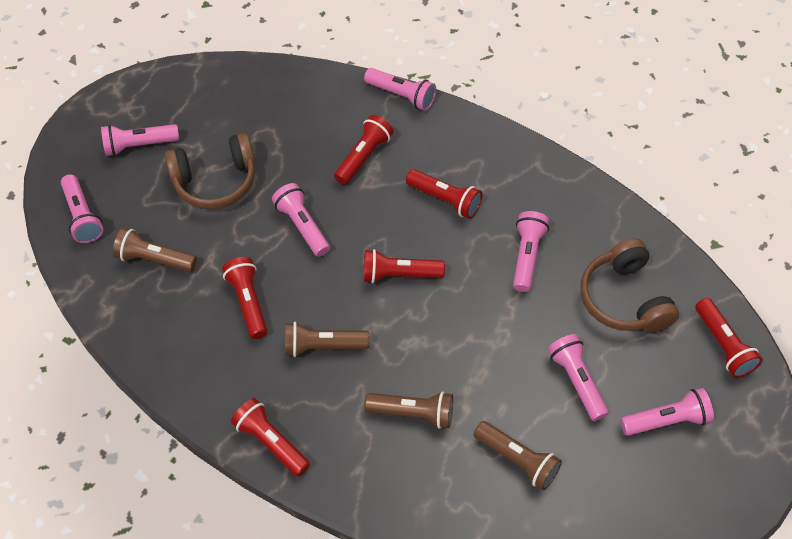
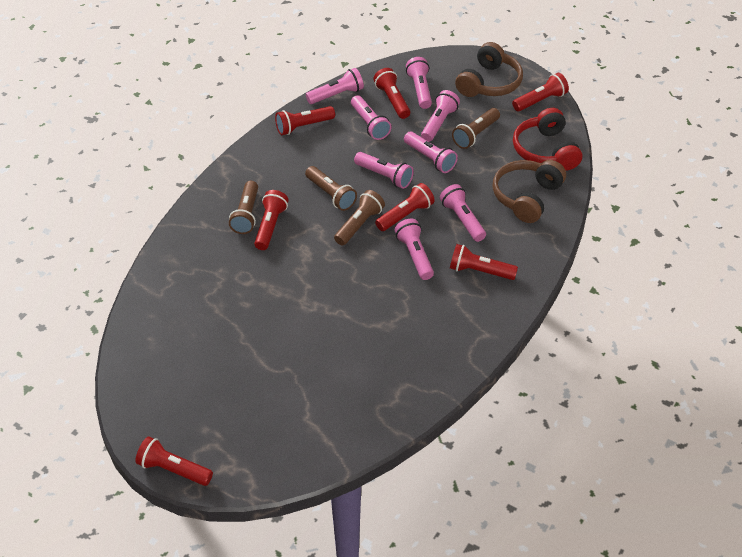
pink flashlight: [61,174,103,243] [101,124,179,156] [272,183,330,257] [364,68,436,111] [513,211,549,292] [548,334,609,421] [620,388,714,436] = 7 -> [306,68,364,104] [351,95,391,140] [354,152,414,189] [395,219,434,280] [404,132,458,173] [406,57,432,109] [421,90,460,142] [440,184,486,242] = 8
red flashlight: [222,257,267,339] [231,398,310,477] [334,115,393,185] [364,249,445,283] [406,169,483,219] [695,298,762,378] = 6 -> [135,437,213,486] [254,190,289,250] [275,106,335,135] [373,68,410,119] [375,183,435,231] [450,244,518,280] [512,73,569,111] = 7
red headphones: none = 0 -> [513,108,582,171] = 1

